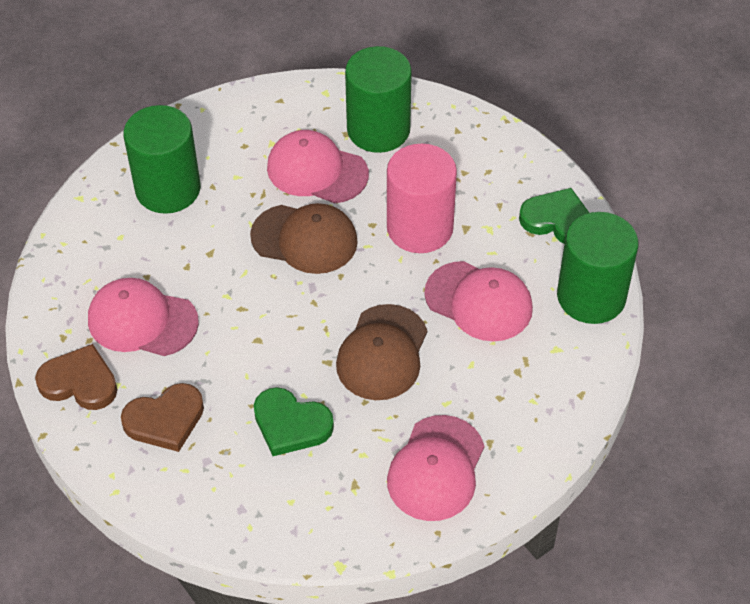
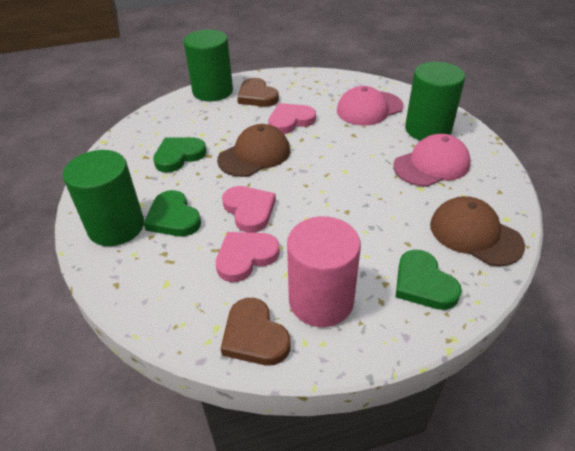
green heart: [254,387,334,456] [519,188,589,244] = 2 -> [143,190,201,237] [153,137,206,173] [396,250,462,310] = 3
pink cap: [88,278,199,356] [267,130,369,203] [387,415,484,521] [424,261,533,341] = 4 -> [337,86,403,126] [393,134,471,187] = 2
pink heart: none = 0 -> [216,232,280,282] [222,186,276,233] [268,103,316,134] = 3

